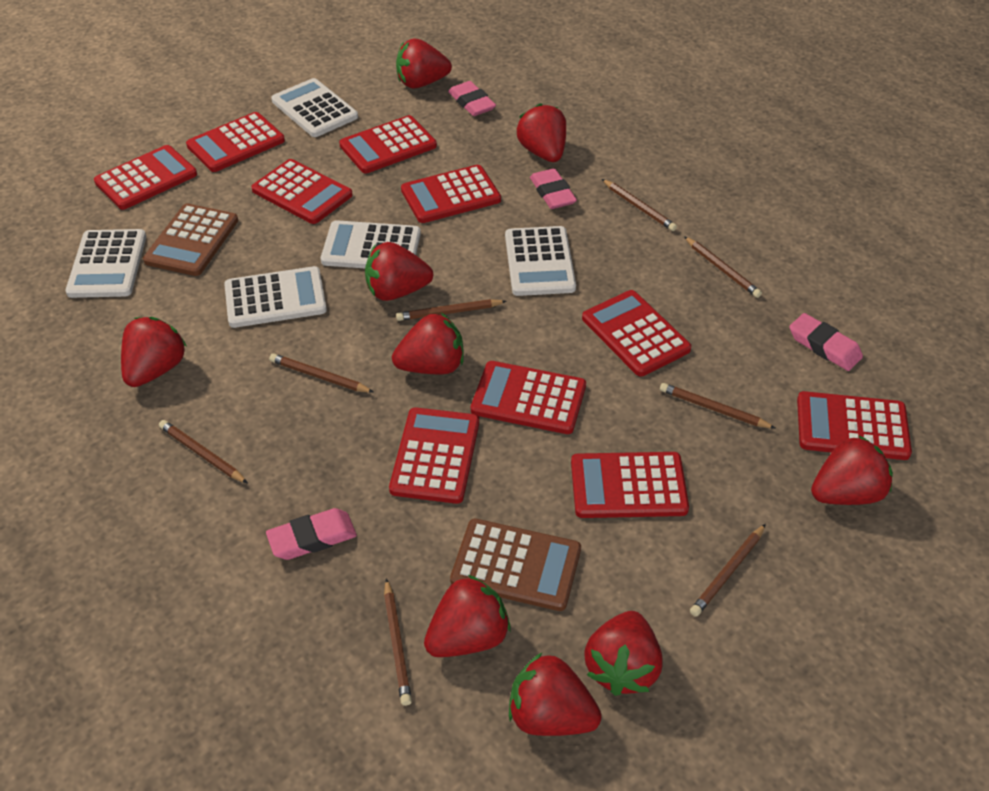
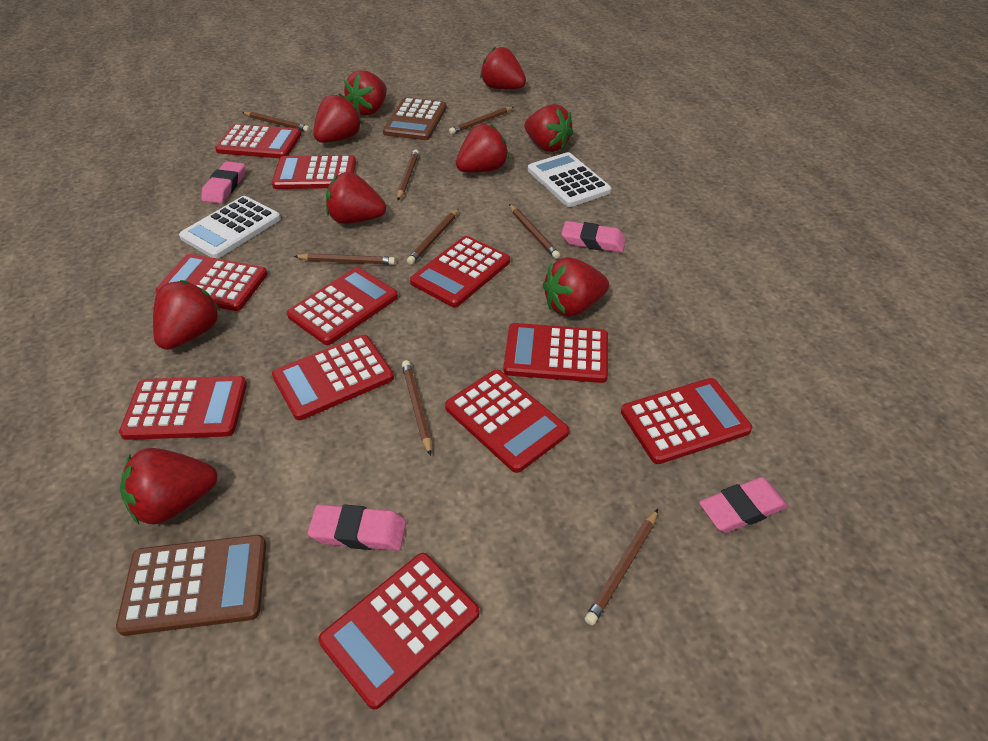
red calculator: [94,145,197,210] [186,112,285,172] [251,159,352,224] [339,115,437,173] [389,407,479,504] [401,165,501,223] [471,361,586,434] [571,452,689,518] [582,290,691,377] [797,391,912,460] = 10 -> [119,376,247,440] [156,254,267,311] [215,124,301,158] [272,155,356,189] [272,335,394,420] [287,267,398,345] [319,553,480,709] [410,236,510,307] [445,370,569,473] [504,323,608,383] [621,378,752,464] = 11
white calculator: [65,229,146,298] [224,266,327,328] [271,78,358,137] [321,220,421,268] [505,226,576,296] = 5 -> [179,196,281,259] [528,152,611,207] = 2

